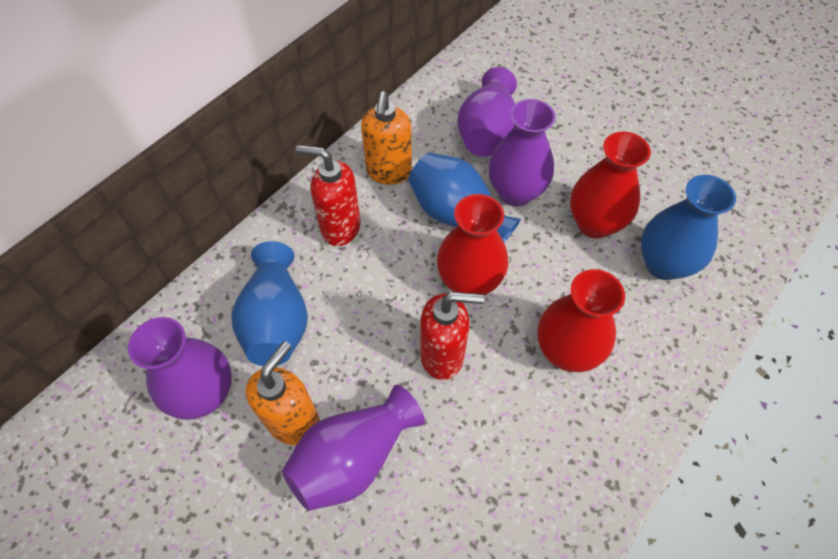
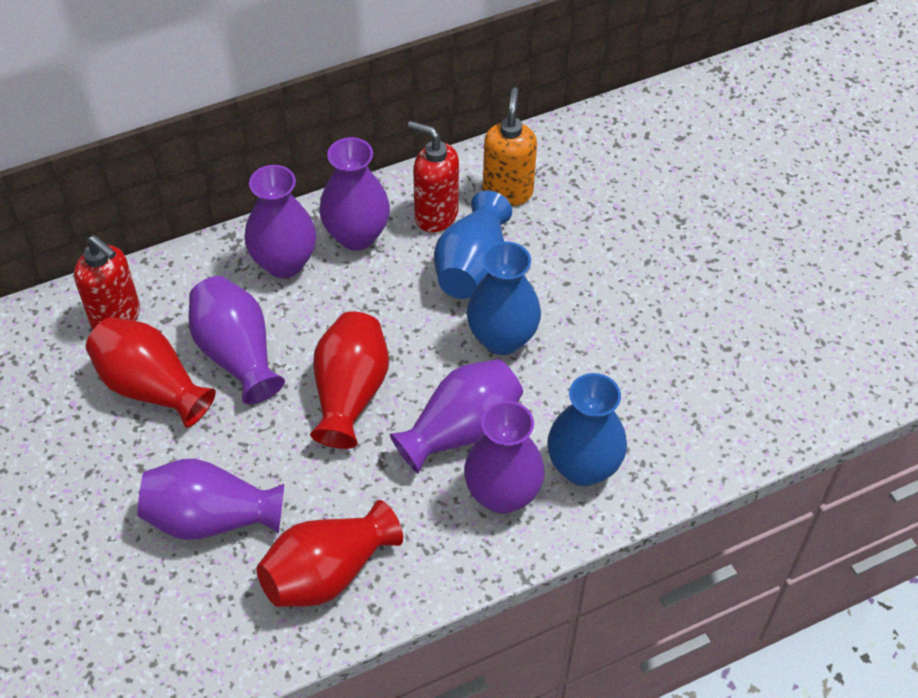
orange soap dispenser: [246,341,320,445] [361,91,412,185] = 2 -> [483,88,537,206] = 1
purple vase: [128,317,232,420] [282,385,425,511] [457,67,517,157] [488,99,556,206] = 4 -> [138,459,284,540] [189,276,285,404] [244,165,316,278] [319,137,390,250] [390,359,523,473] [464,401,545,514] = 6

